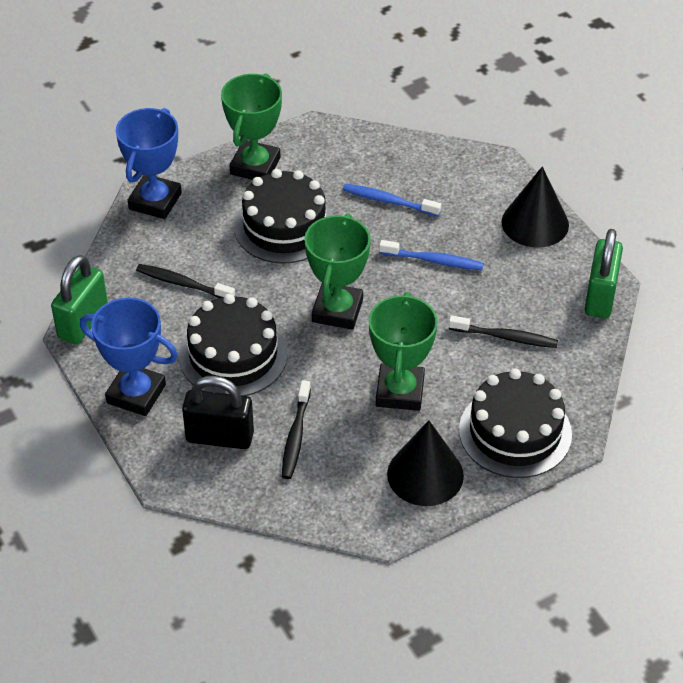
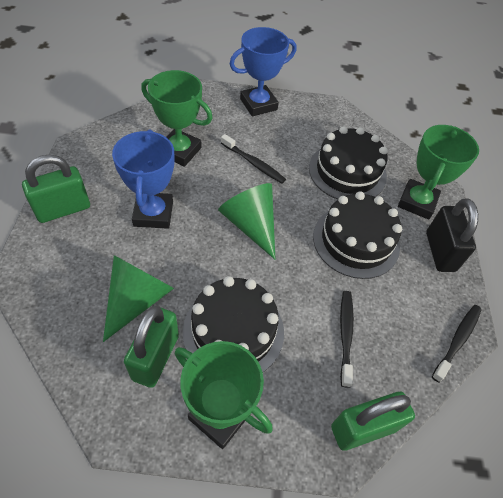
black cone: [387,420,464,506] [502,166,569,248] = 2 -> none = 0
blue toothbrush: [343,184,441,217] [379,240,484,270] = 2 -> none = 0
green cone: none = 0 -> [103,255,174,342] [218,183,275,259] = 2
green padlock: [51,255,108,345] [585,229,623,318] = 2 -> [22,155,90,223] [124,306,179,388] [331,392,415,451] = 3

